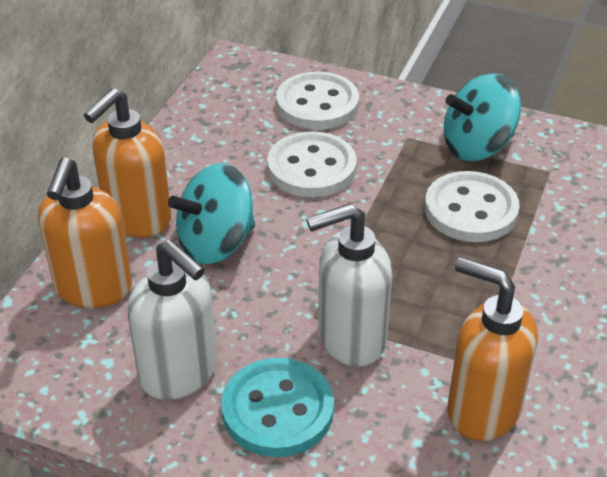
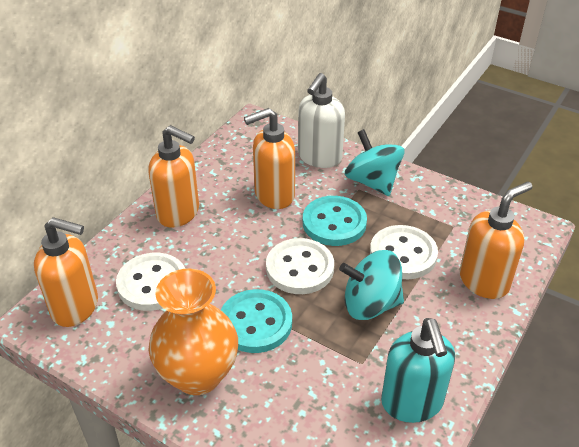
orange soap dispenser: [38,157,132,308] [84,88,172,237] [447,257,538,441] = 3 -> [34,217,98,327] [148,125,199,228] [244,108,295,209] [459,181,532,299] = 4
orange vase: none = 0 -> [148,269,238,395] = 1
turquoise button: [221,358,334,457] = 1 -> [221,289,292,353] [303,196,367,246] = 2
turquoise soap dispenser: none = 0 -> [381,318,455,423] = 1
white soap dispenser: [127,240,217,400] [306,203,392,367] = 2 -> [298,73,345,168] = 1

